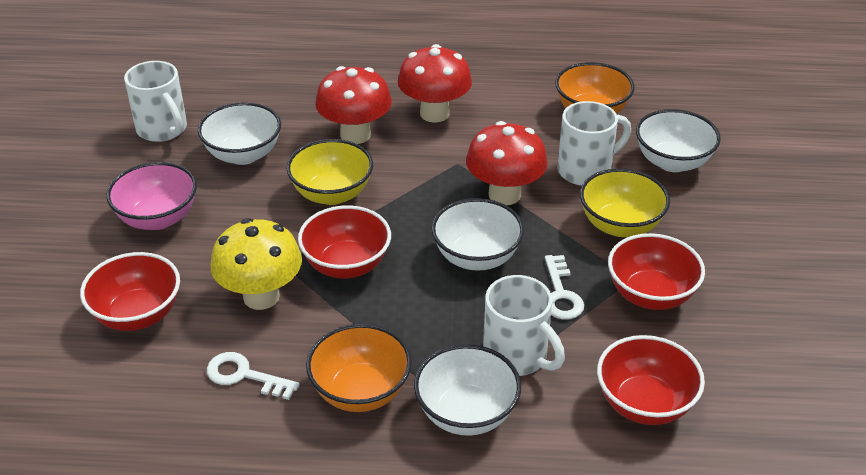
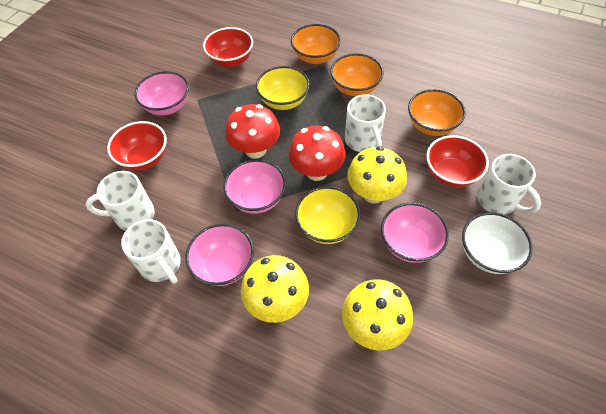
orange bowl: [306,324,412,412] [555,62,635,114] = 2 -> [291,24,341,64] [330,53,384,96] [408,89,466,136] = 3
pink bowl: [106,162,197,230] = 1 -> [134,71,189,115] [185,224,254,286] [223,159,286,214] [381,203,449,263] = 4
red bowl: [80,252,180,331] [298,205,391,279] [597,335,705,425] [608,233,705,310] = 4 -> [107,121,167,171] [203,27,253,67] [426,135,489,188] = 3
red mushroom: [315,66,392,144] [398,44,472,123] [466,121,548,205] = 3 -> [225,104,280,159] [288,126,346,181] = 2
white bowl: [198,102,281,165] [414,344,521,436] [431,198,524,271] [636,109,721,172] = 4 -> [462,212,533,274] = 1
white key: [207,352,300,400] [545,255,584,320] = 2 -> none = 0
white mug: [124,61,187,142] [483,275,565,376] [558,101,631,186] = 3 -> [86,171,155,231] [121,219,181,284] [345,94,386,152] [477,154,541,215] = 4
yellow mushroom: [211,218,302,310] = 1 -> [241,255,309,323] [342,279,413,351] [347,146,407,203] = 3

